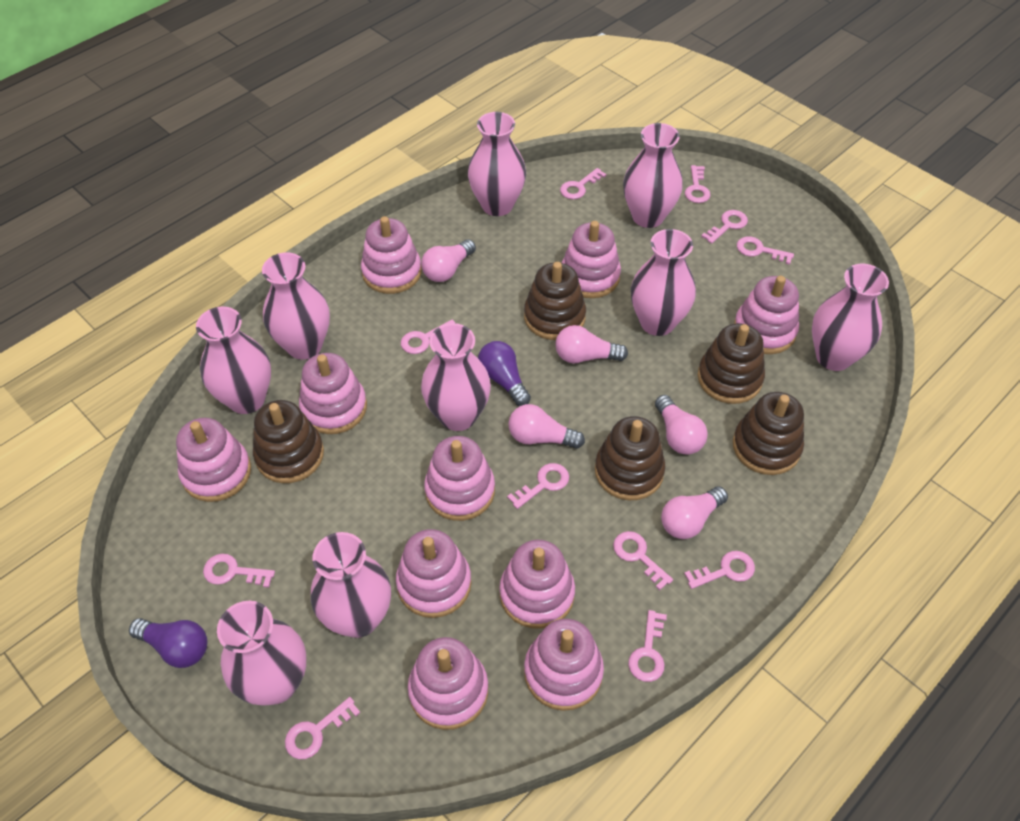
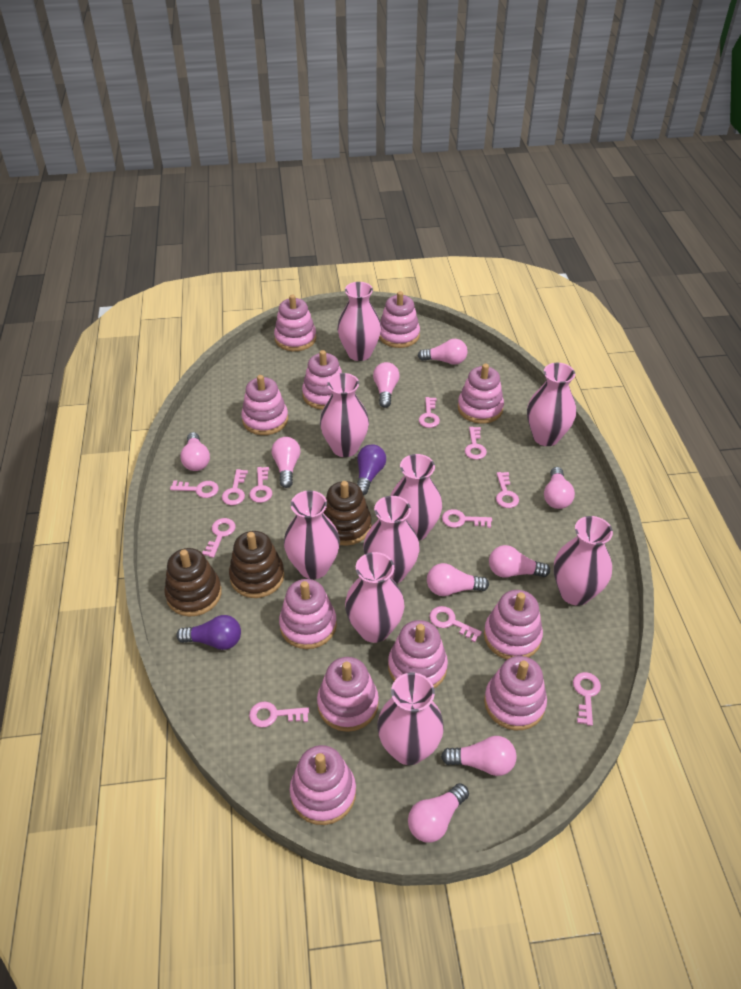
brown stacking toy: [253,400,324,483] [524,262,586,340] [595,416,666,500] [698,323,765,404] [733,392,804,475] = 5 -> [164,548,222,617] [229,531,284,598] [323,481,372,546] = 3
pink light bulb: [421,239,476,282] [508,404,585,449] [555,325,628,363] [655,395,708,455] [661,486,728,539] = 5 -> [180,432,210,471] [272,437,300,488] [373,362,400,408] [408,783,469,843] [418,339,467,365] [427,563,489,596] [441,736,517,776] [489,545,550,578] [544,467,575,509] = 9
pink stacking toy: [176,418,251,502] [299,353,367,434] [361,216,422,294] [396,529,471,618] [408,637,488,730] [424,436,495,521] [499,540,575,629] [524,619,604,711] [561,221,621,298] [734,276,799,354] = 10 -> [241,375,288,435] [274,295,316,351] [279,579,337,649] [290,745,356,825] [302,350,342,410] [317,657,379,732] [379,291,420,348] [388,620,448,688] [458,364,504,424] [484,590,543,659] [484,656,547,730] = 11

